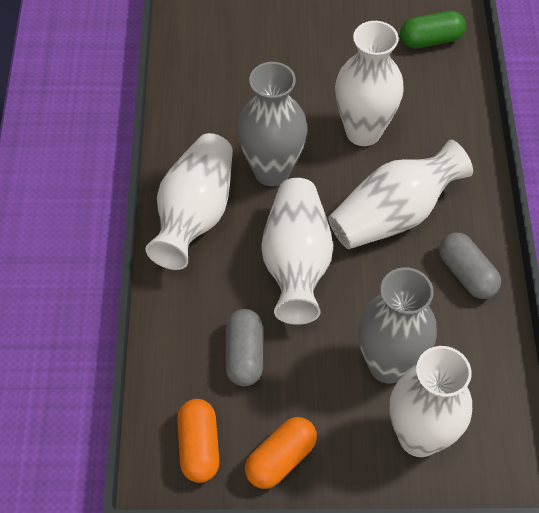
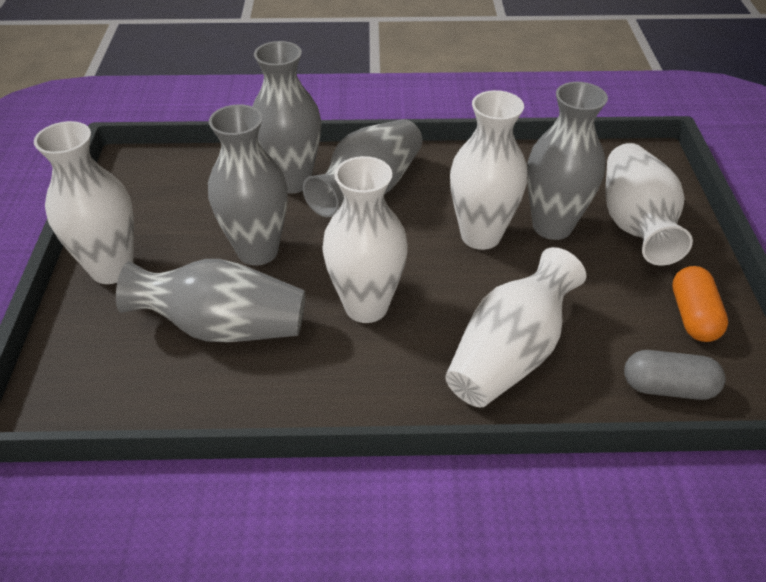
green capsule: [400,11,466,48] = 1 -> none = 0
grey capsule: [225,309,263,386] [439,233,501,299] = 2 -> [624,350,726,400] = 1
grey vase: [237,62,307,186] [358,267,437,384] = 2 -> [116,259,305,342] [208,104,288,265] [252,41,321,194] [303,119,422,217] [527,82,608,240] = 5
orange capsule: [177,399,220,483] [245,417,317,489] = 2 -> [672,266,728,342] = 1

